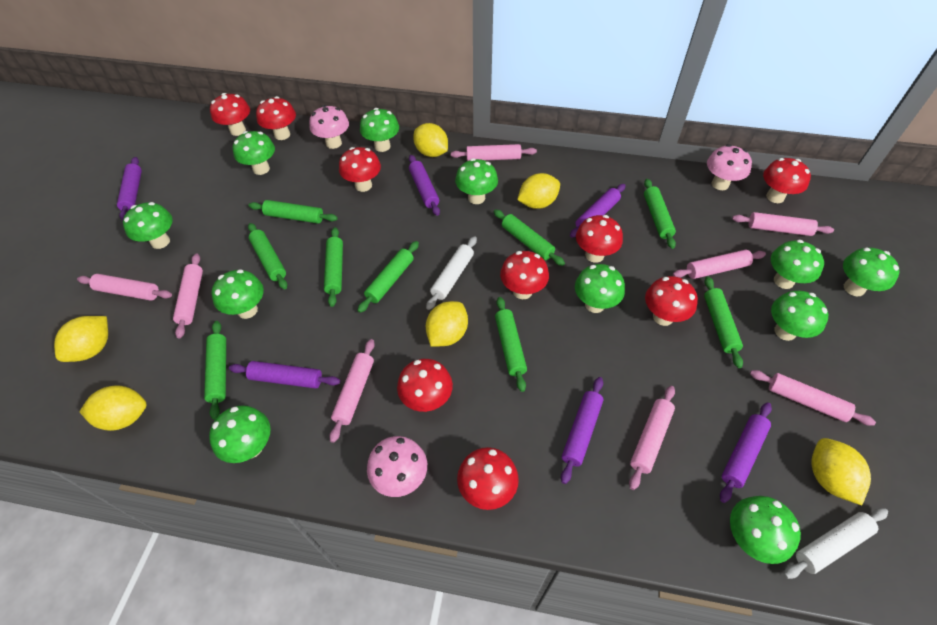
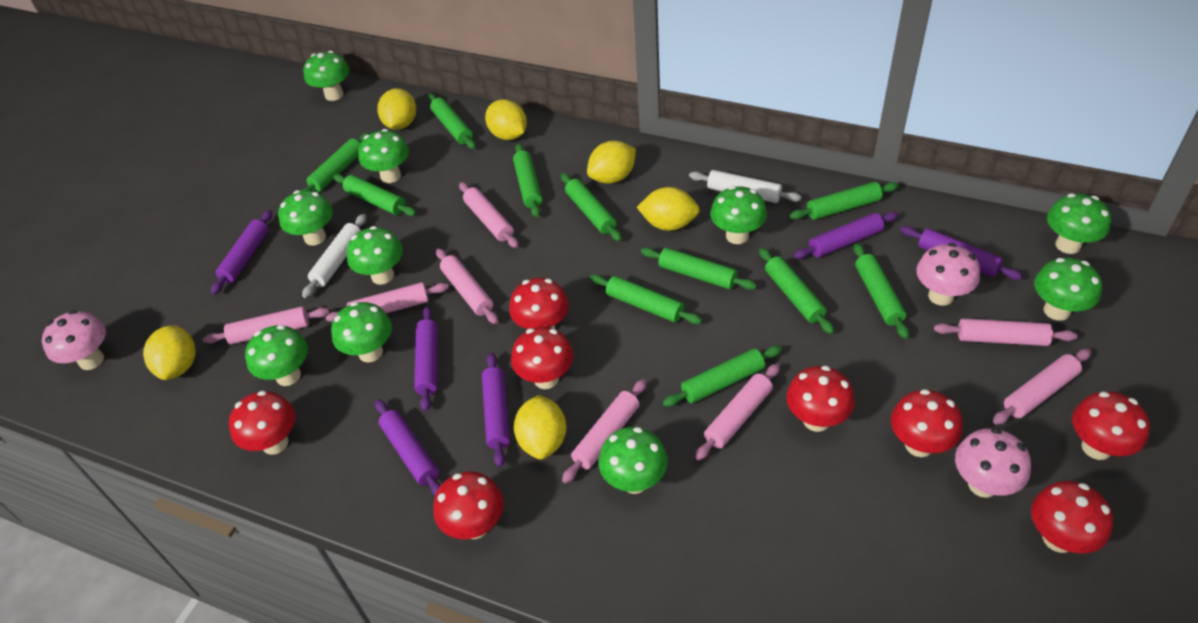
green mushroom: [123,202,173,249] [209,405,271,463] [211,269,264,319] [233,131,275,175] [360,108,399,152] [455,158,498,204] [575,264,625,313] [730,496,801,564] [771,240,824,289] [771,291,828,341] [843,248,900,296] = 11 -> [245,325,308,386] [278,190,333,246] [303,51,350,101] [331,302,392,363] [347,226,403,285] [358,129,409,183] [599,427,668,494] [710,186,767,244] [1034,258,1102,321] [1047,193,1111,254] = 10
green rolling pin: [204,321,226,420] [248,200,338,224] [248,223,288,290] [324,227,343,307] [357,241,419,313] [494,209,565,266] [495,297,527,392] [644,179,676,249] [704,277,743,368] = 9 -> [301,132,370,192] [333,174,416,216] [428,94,476,149] [513,143,542,217] [561,173,622,241] [590,274,702,324] [641,247,757,290] [663,346,782,407] [759,248,834,334] [790,182,899,220] [853,243,909,339] = 11
red mushroom: [210,93,250,136] [256,96,296,140] [339,147,381,192] [397,359,453,412] [457,447,519,510] [500,251,549,299] [576,215,623,263] [645,276,698,326] [763,158,811,203] = 9 -> [229,391,296,455] [433,471,504,539] [509,278,569,329] [511,327,574,389] [786,366,855,432] [891,389,963,457] [1031,481,1113,554] [1072,392,1150,460] = 8

